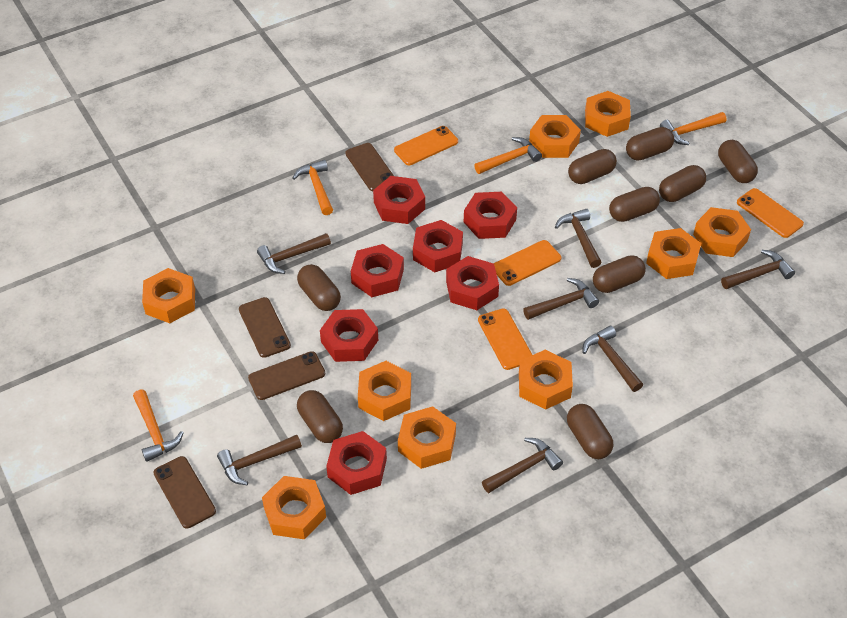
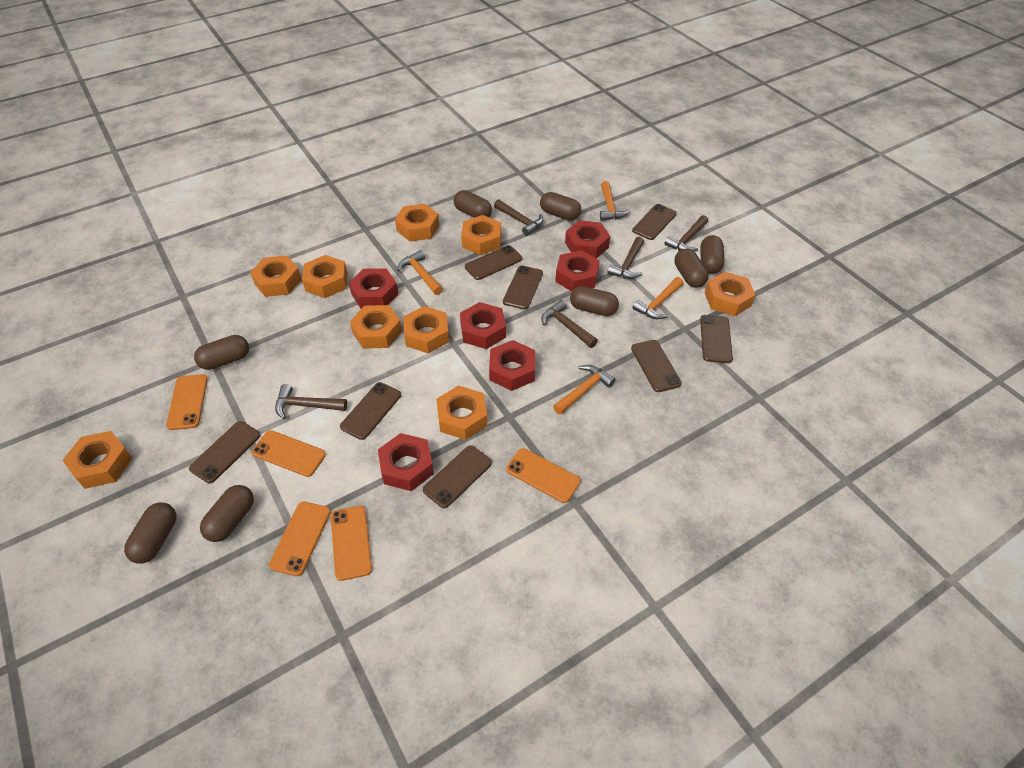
brown capsule: [297,264,341,311] [297,390,343,443] [567,404,613,459] [568,149,617,184] [593,255,646,293] [609,187,660,222] [626,127,674,161] [659,165,706,202] [718,140,758,183] = 9 -> [124,502,177,563] [194,335,249,370] [200,485,254,542] [454,190,492,218] [540,192,581,220] [570,286,619,316] [674,249,708,288] [700,235,724,274] = 8
brown hammer: [217,435,302,485] [257,233,331,274] [482,438,563,493] [523,278,599,320] [555,209,602,268] [582,326,643,392] [721,250,795,289] = 7 -> [275,384,347,419] [494,199,543,236] [541,300,598,348] [607,237,644,279] [665,215,708,252] = 5
brown phone: [153,456,216,528] [239,297,291,358] [248,351,325,400] [345,143,394,191] = 4 -> [189,421,260,483] [340,382,401,440] [423,445,492,508] [465,245,522,280] [503,266,543,309] [631,340,682,392] [632,204,677,240] [700,315,733,363] = 8
orange phone: [394,126,458,165] [478,308,532,370] [494,240,561,286] [737,188,804,238] = 4 -> [166,374,208,430] [252,430,326,477] [269,502,331,576] [331,506,372,581] [506,448,581,503] = 5
red nut: [320,309,378,362] [326,431,387,495] [351,244,404,297] [373,176,425,224] [413,220,463,272] [446,256,499,310] [464,192,517,239] = 7 -> [349,269,398,309] [378,433,434,491] [460,302,506,349] [489,340,535,391] [555,250,600,292] [565,220,610,259] = 6

